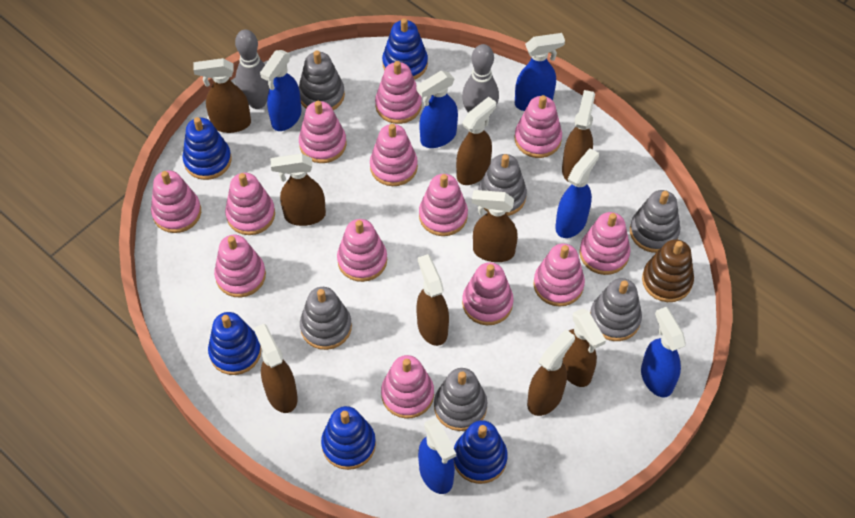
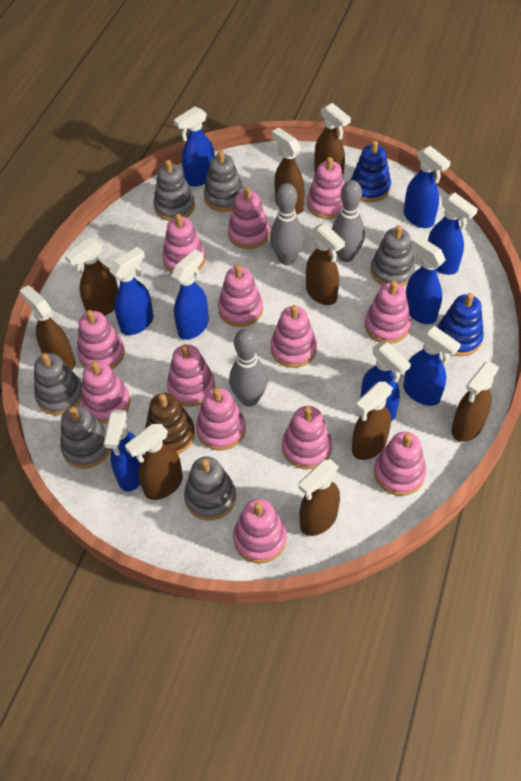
blue spray bottle: [260,50,301,131] [416,71,458,148] [418,418,456,494] [515,33,565,111] [555,148,599,238] [641,307,686,397] = 6 -> [103,410,144,492] [109,247,154,335] [172,249,209,340] [174,106,215,187] [361,342,411,421] [403,326,461,406] [404,146,451,228] [406,235,446,324] [428,193,478,275] = 9
blue stacking toy: [182,117,231,180] [208,312,261,375] [321,406,376,470] [382,18,428,80] [453,420,508,484] = 5 -> [351,140,391,202] [437,293,484,356] = 2
grey bowling pin: [235,29,270,109] [462,44,499,113] = 2 -> [229,329,268,407] [270,183,304,265] [332,180,365,262] = 3

